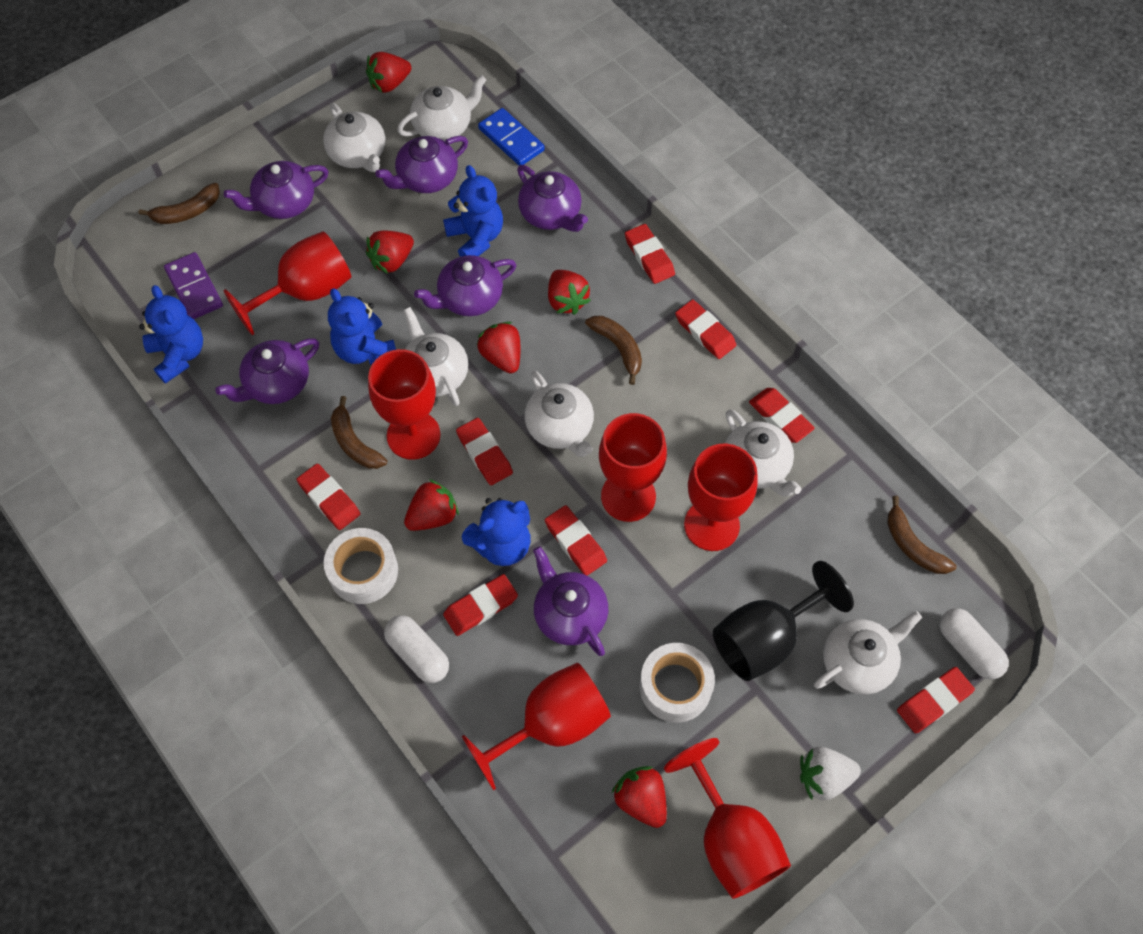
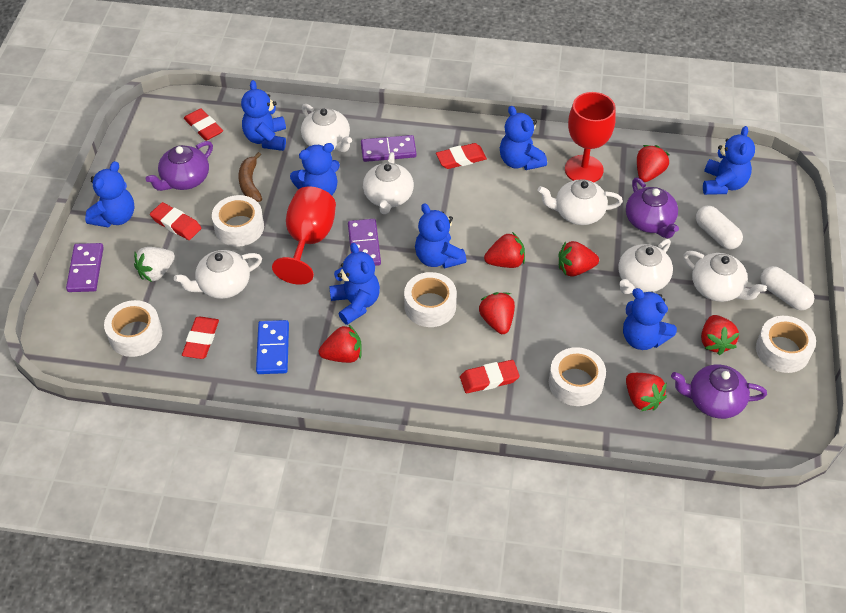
black goblet: [713,561,854,681] = 1 -> none = 0
blue teddy bear: [139,285,203,384] [328,288,396,365] [443,165,503,257] [462,498,531,566] = 4 -> [85,161,135,227] [241,80,286,151] [290,143,340,195] [329,243,380,325] [415,203,467,269] [500,106,547,170] [623,288,677,350] [703,126,755,195] = 8
brown banana: [138,183,220,224] [331,396,387,469] [585,316,642,385] [887,496,957,574] = 4 -> [238,152,262,202] = 1
purple domino: [164,252,223,319] = 1 -> [66,243,104,292] [348,219,381,266] [361,135,417,162] = 3
purple teapot: [215,338,319,404] [224,161,329,219] [375,136,468,193] [414,255,517,316] [517,165,588,232] [533,546,608,656] = 6 -> [146,141,213,191] [626,178,679,238] [671,365,767,419] = 3
red eraser: [296,464,361,530] [443,574,518,636] [456,418,513,485] [545,505,607,576] [625,224,675,284] [675,299,736,359] [749,388,815,443] [897,667,975,733] = 8 -> [150,202,202,240] [182,317,219,359] [184,108,223,141] [436,143,487,169] [460,360,520,393] = 5
red goblet: [223,231,351,335] [368,349,441,460] [462,663,611,790] [599,413,667,522] [664,738,791,899] [684,444,758,551] = 6 -> [272,187,336,285] [565,92,616,182] = 2
red strawberry: [366,52,411,93] [366,231,414,274] [404,479,459,531] [477,322,520,373] [548,270,591,315] [612,766,667,828] = 6 -> [319,325,362,363] [479,292,515,334] [484,232,525,268] [558,241,599,276] [626,373,667,411] [637,145,670,182] [701,315,739,355] = 7
white tape: [324,528,398,604] [640,643,715,723] = 2 -> [104,300,162,357] [212,195,264,247] [404,272,457,327] [549,347,606,406] [756,316,816,373] = 5

